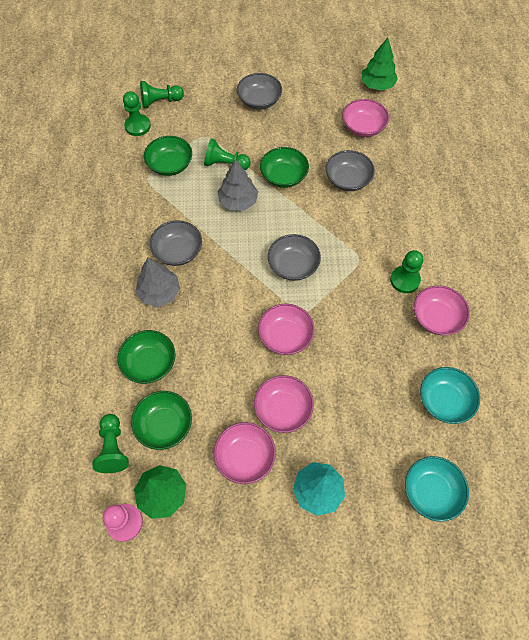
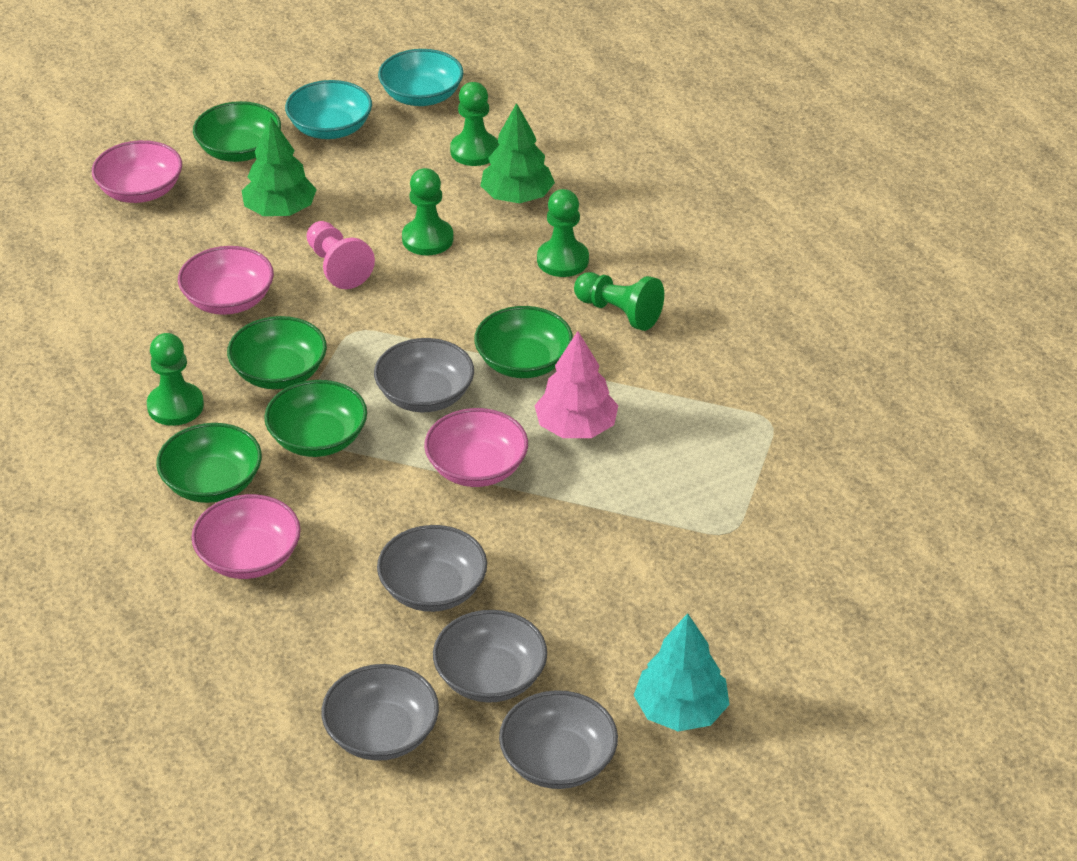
green bowl: [117,330,175,384] [131,391,192,450] [144,136,192,176] [260,147,309,188] = 4 -> [156,423,262,503] [193,101,281,162] [227,316,327,389] [264,380,367,457] [474,306,573,378] = 5
grey bowl: [150,220,202,266] [237,73,282,110] [268,234,321,281] [325,150,375,191] = 4 -> [321,664,439,761] [374,338,474,412] [377,525,487,612] [433,610,547,703] [499,690,618,789] = 5
grey tree: [135,258,180,307] [217,159,258,211] = 2 -> none = 0
pink bowl: [214,422,276,484] [254,375,314,433] [258,304,314,355] [342,99,389,137] [414,285,470,335] = 5 -> [92,140,182,203] [178,246,274,315] [191,494,301,579] [424,408,528,487] = 4
pink tree: none = 0 -> [534,331,618,438] = 1

